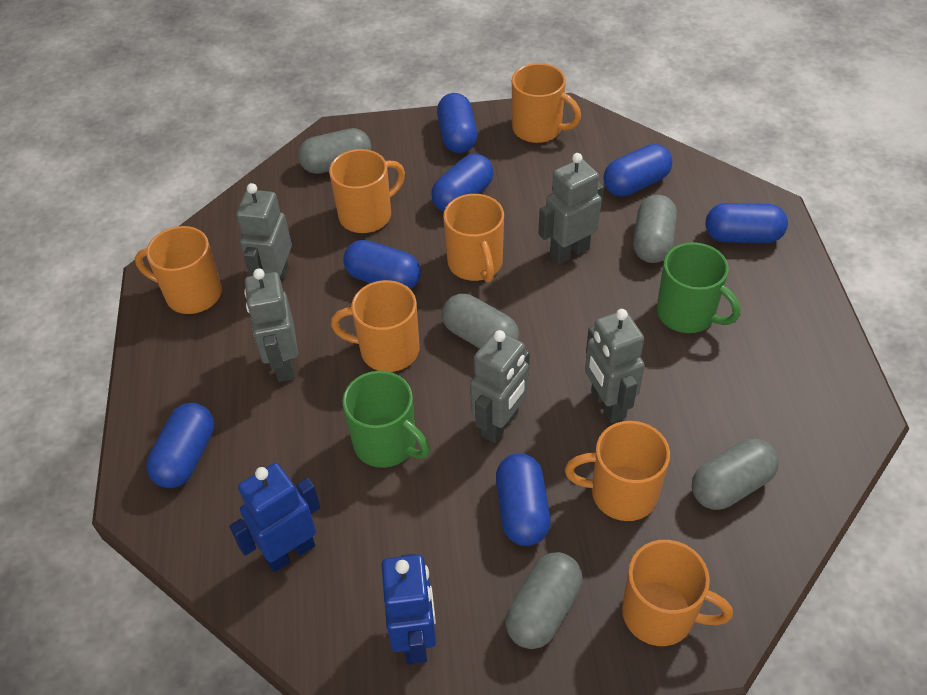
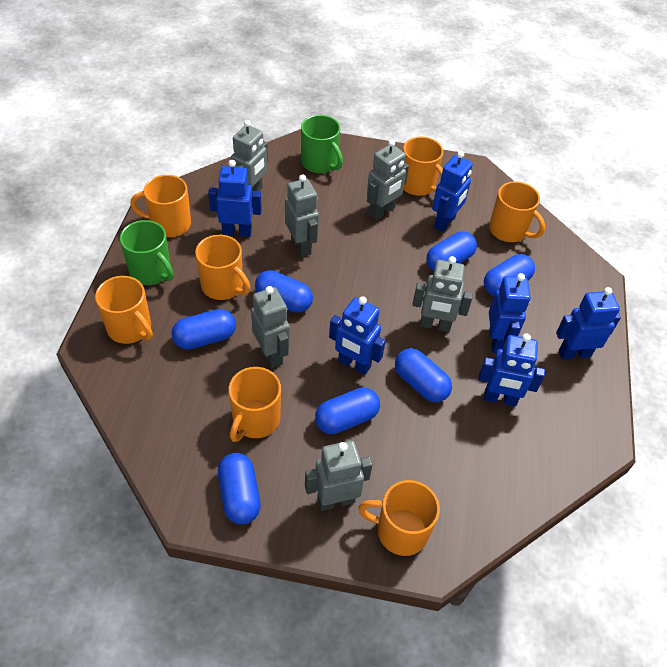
blue robot: [230,463,321,572] [382,554,436,665] = 2 -> [208,160,262,237] [329,296,385,375] [432,151,473,232] [478,333,545,406] [489,273,531,353] [556,287,621,360] = 6
grey capsule: [298,128,372,174] [442,294,519,349] [505,552,582,649] [633,195,677,263] [692,439,779,510] = 5 -> none = 0
grey robot: [236,183,292,284] [244,268,298,382] [470,330,530,443] [538,153,604,265] [585,309,645,423] = 5 -> [231,120,268,193] [251,286,290,368] [285,174,319,257] [305,440,372,511] [367,140,409,220] [412,256,473,332] = 6

